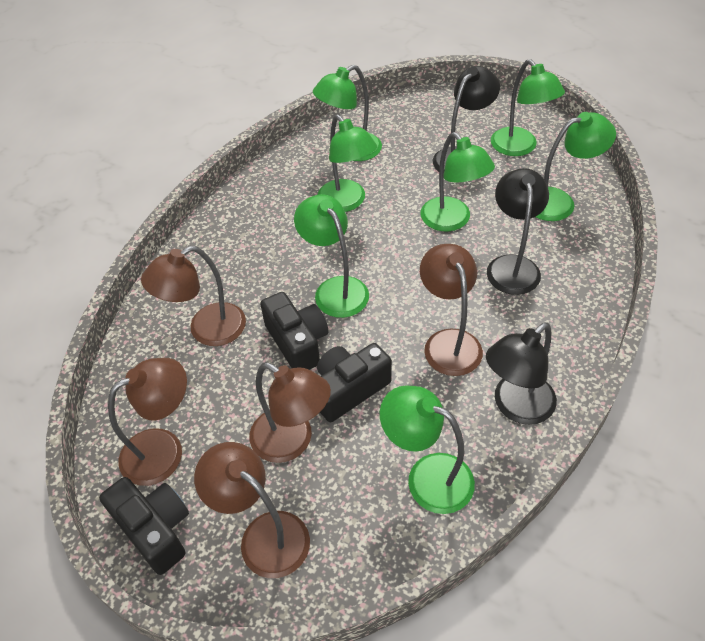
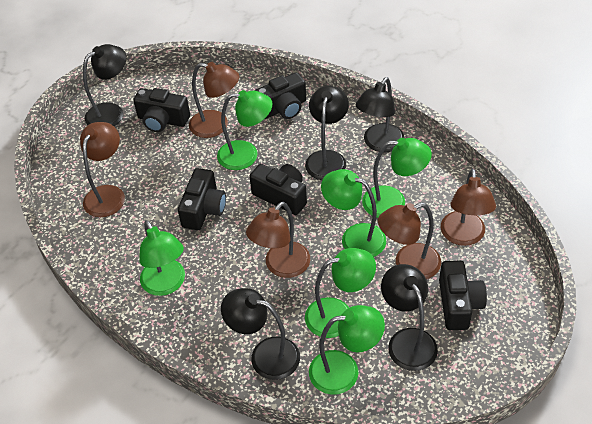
black camera: [99,477,189,575] [260,292,328,370] [317,343,392,422] = 3 -> [133,88,190,132] [178,168,226,230] [249,164,307,215] [254,73,306,119] [439,261,487,330] = 5
black lamp: [433,66,500,172] [486,322,557,425] [487,168,549,295] = 3 -> [83,44,126,126] [221,288,300,380] [305,86,349,180] [356,77,404,152] [381,264,438,371] = 5
green lamp: [294,194,369,318] [313,65,382,161] [318,114,377,212] [380,385,475,514] [420,132,495,231] [491,59,565,156] [536,112,616,221] = 7 -> [139,220,185,296] [217,90,272,170] [305,248,376,338] [309,305,385,395] [321,169,386,257] [362,138,432,218] = 6

